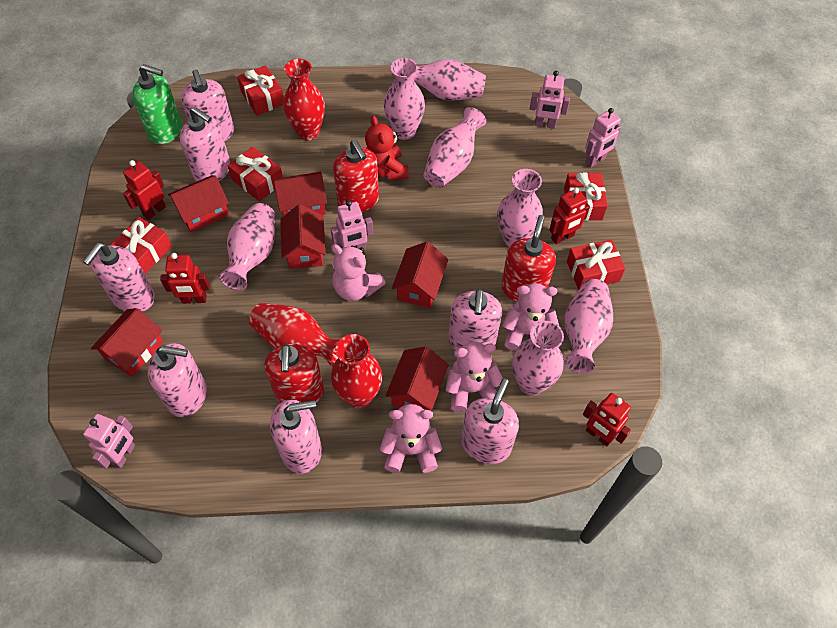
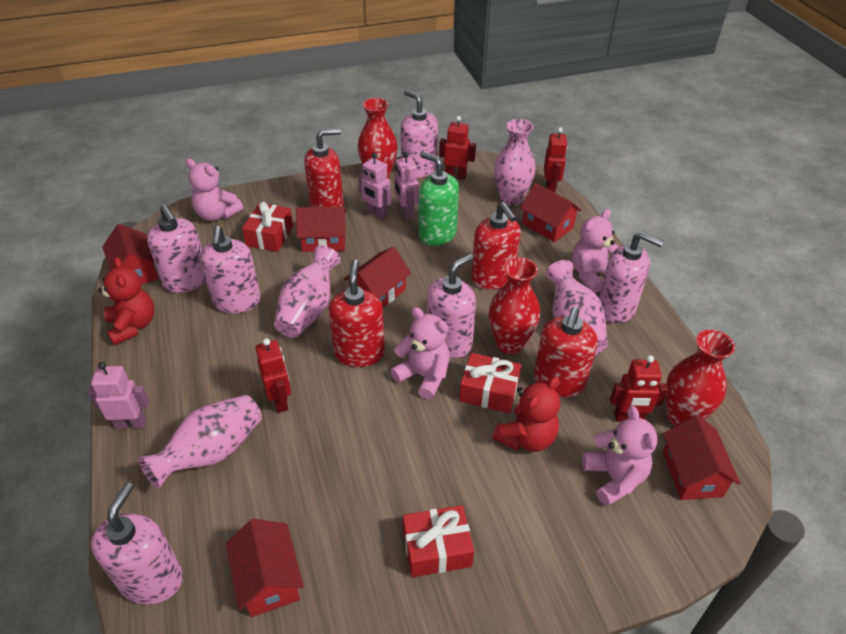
pink robot: [83,414,135,469] [331,200,373,250] [530,71,570,129] [585,108,621,168] = 4 -> [88,362,150,429] [358,153,391,220] [394,152,419,220] = 3
pink soap dispenser: [83,242,155,312] [148,343,207,417] [180,107,231,181] [181,69,234,141] [270,400,322,474] [448,289,502,350] [461,378,519,464] = 7 -> [91,482,183,605] [147,205,206,293] [200,226,261,313] [401,90,438,178] [427,254,476,358] [599,231,664,324] = 6
pink vase: [219,203,275,290] [384,58,425,140] [413,59,486,101] [424,107,486,188] [497,169,543,247] [512,321,564,395] [564,279,613,374] = 7 -> [138,395,262,489] [274,245,341,338] [494,119,536,206] [545,260,608,355] = 4
red gift: [111,217,172,274] [228,147,283,201] [237,65,284,116] [564,173,608,221] [567,240,625,290] = 5 -> [242,202,293,252] [403,505,474,577] [459,353,521,413] = 3
red soap dispenser: [264,344,324,403] [333,140,379,213] [501,215,556,302] = 3 -> [304,128,344,207] [329,260,385,367] [471,202,521,290] [534,307,598,397] = 4
red teddy bear: [365,115,409,180] = 1 -> [98,257,154,345] [492,377,560,452] = 2

